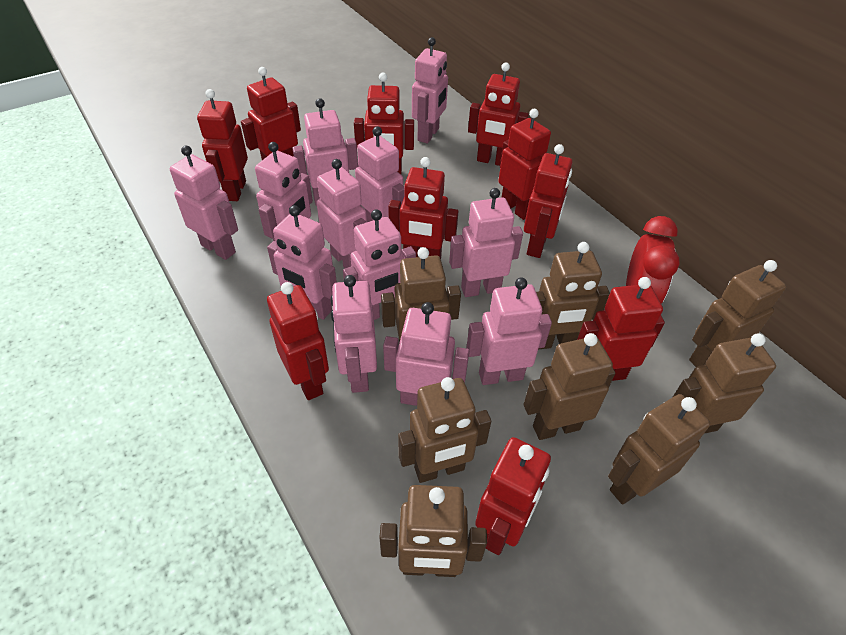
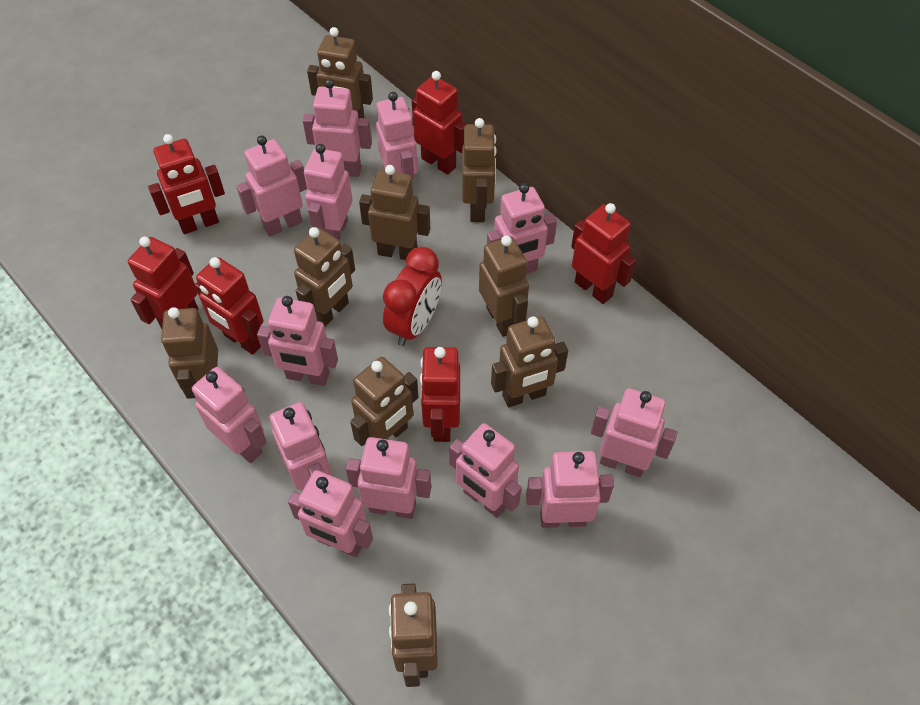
brown robot: [379,485,487,577] [381,247,461,343] [398,377,491,483] [523,333,615,440] [536,242,610,349] [608,394,710,505] [673,333,776,434] [689,260,786,367] = 8 -> [161,307,218,399] [294,227,355,327] [307,27,373,118] [350,357,418,446] [359,165,430,260] [389,584,438,687] [462,118,497,222] [479,236,529,337] [491,316,568,407] = 9
pink robot: [170,146,238,260] [255,142,313,241] [267,205,337,320] [293,98,358,206] [317,159,367,268] [331,275,377,393] [343,209,416,320] [355,126,405,222] [383,302,469,406] [412,37,448,143] [449,188,523,297] [466,277,552,385] = 12 -> [192,367,267,463] [236,136,307,237] [257,296,338,386] [270,402,331,490] [288,470,373,557] [303,79,372,177] [304,144,353,241] [346,437,431,519] [376,92,418,180] [449,423,522,518] [487,183,557,274] [526,451,614,528] [591,388,677,477] = 13
red robot: [197,89,248,201] [241,67,301,160] [267,282,329,400] [354,73,414,174] [388,157,459,259] [468,62,529,166] [475,437,551,555] [498,109,551,220] [524,144,572,258] [577,277,665,381] = 10 -> [128,237,199,329] [148,134,225,234] [195,257,264,355] [412,71,467,175] [420,347,460,442] [571,203,636,304] = 6

